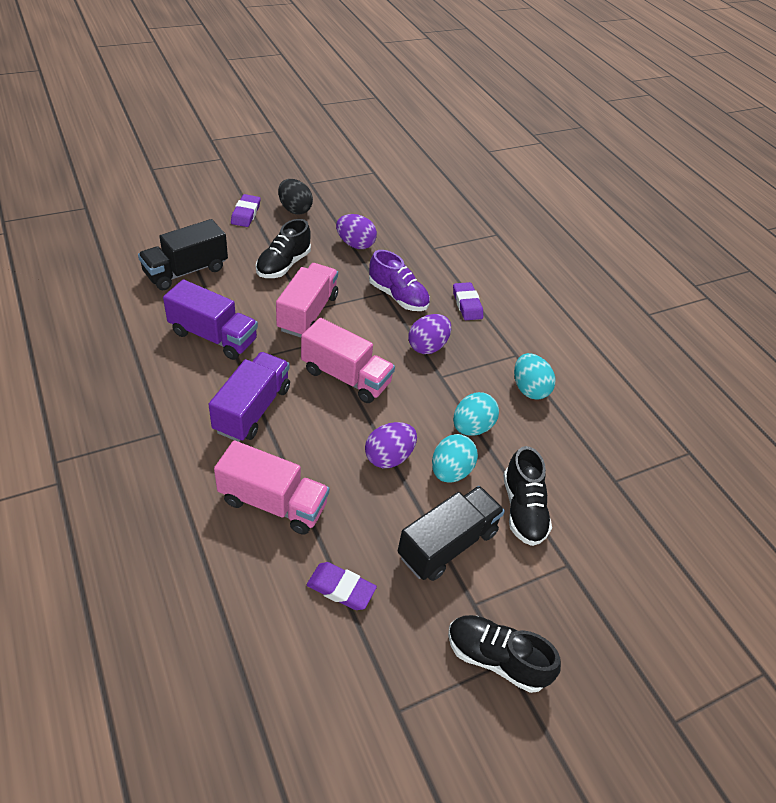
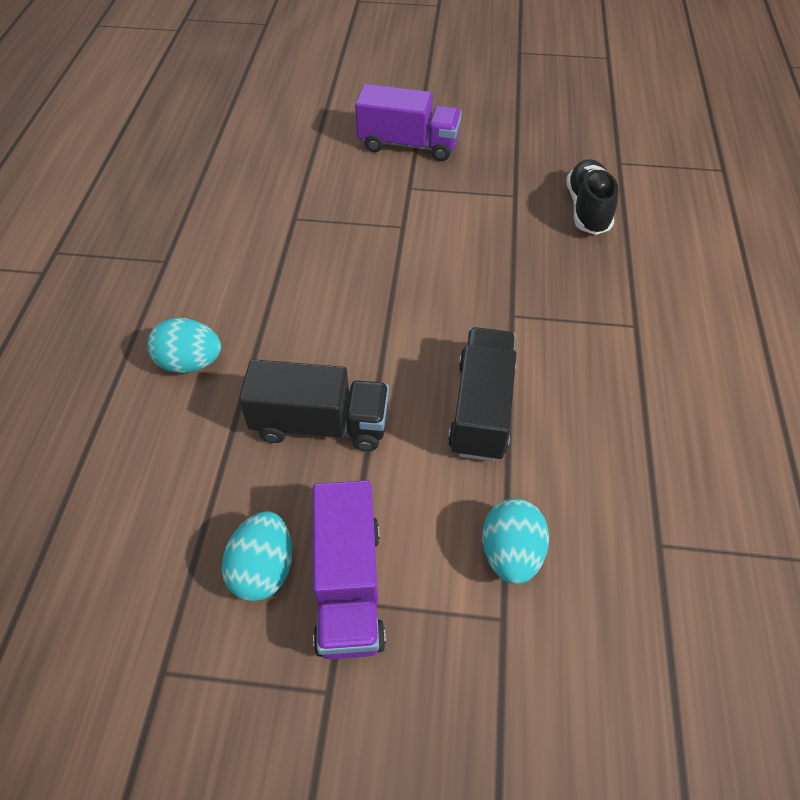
black egg: [278,179,313,215] = 1 -> none = 0
black shoe: [256,219,311,278] [448,615,561,693] [503,446,552,546] = 3 -> [566,159,618,235] = 1
pink truck: [214,440,329,535] [276,263,338,338] [301,318,395,403] = 3 -> none = 0
purple egg: [336,214,377,249] [365,422,417,468] [409,314,451,354] = 3 -> none = 0
purple eraser: [231,194,260,227] [307,562,377,610] [453,282,483,320] = 3 -> none = 0
purple shoe: [369,250,430,311] = 1 -> none = 0

